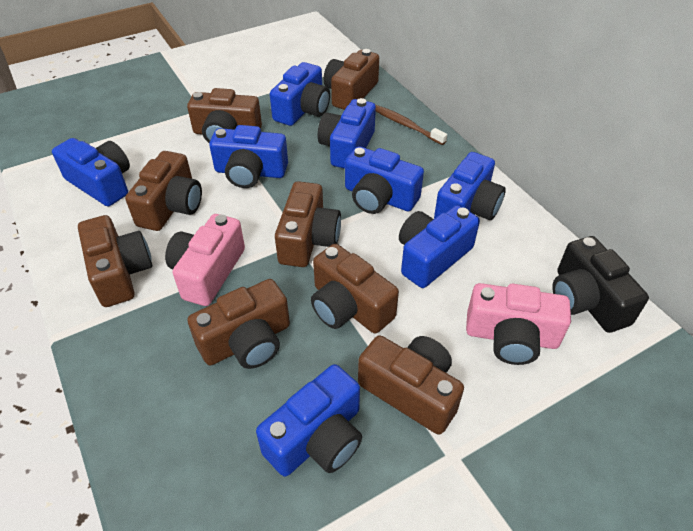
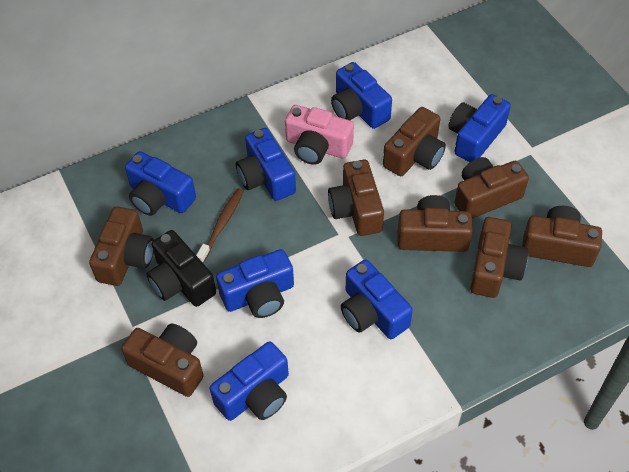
blue camera: [52,138,130,206] [209,125,288,188] [256,364,362,477] [270,62,330,126] [318,98,376,169] [345,146,424,214] [399,205,480,288] [434,152,506,220] = 8 -> [125,151,196,216] [210,341,289,421] [216,249,294,318] [236,128,296,201] [331,62,392,129] [341,260,413,339] [448,94,511,162] = 7
pink camera: [165,214,245,306] [466,283,571,365] = 2 -> [285,105,354,165] = 1

